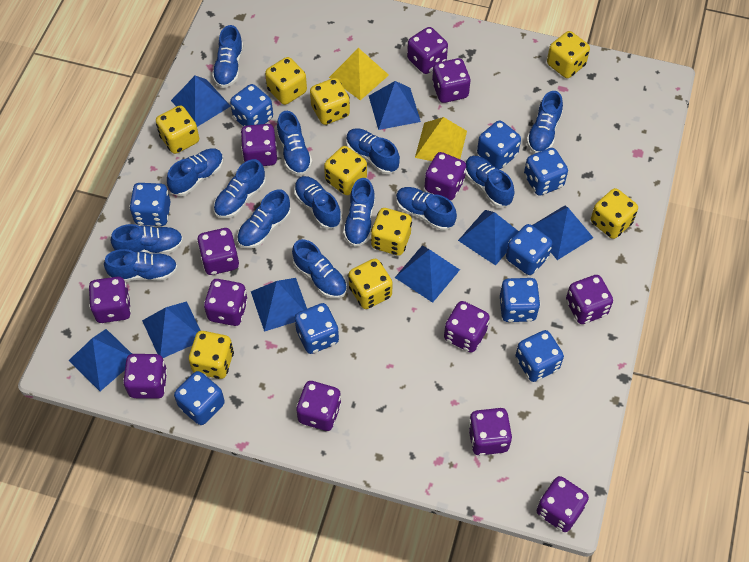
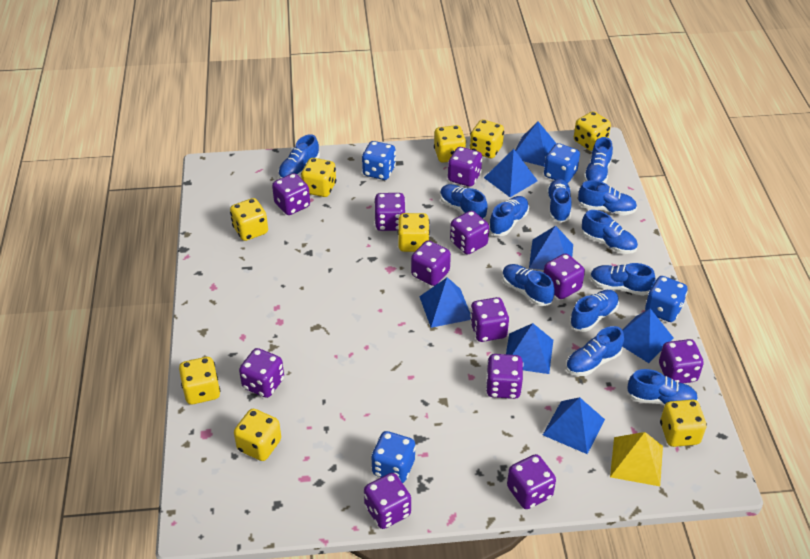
blue dice: [129,183,171,226] [174,371,225,425] [230,84,273,127] [295,303,339,354] [477,120,521,169] [500,278,540,322] [506,224,552,275] [515,330,564,382] [524,148,568,196] = 9 -> [362,141,396,180] [371,431,416,483] [544,143,580,183] [645,276,688,322] = 4
blue pyramid: [68,329,132,391] [142,301,201,358] [171,76,231,127] [251,278,307,332] [369,81,421,130] [395,245,460,303] [458,210,519,266] [532,206,593,260] = 8 -> [419,277,471,328] [484,149,538,197] [506,323,553,374] [515,121,557,167] [529,226,573,270] [543,397,605,454] [622,309,674,363] = 7
blue shoe: [104,249,178,282] [111,224,183,254] [167,148,224,196] [212,25,243,88] [214,159,266,218] [237,189,291,248] [276,111,312,176] [292,239,347,299] [294,176,342,229] [343,178,375,247] [346,128,400,174] [396,187,457,231] [465,156,514,208] [526,91,563,153] = 14 -> [278,134,320,179] [440,184,488,219] [489,196,529,236] [502,264,555,306] [547,179,572,223] [566,326,624,376] [570,290,619,332] [578,180,637,215] [582,210,638,254] [584,137,613,183] [590,263,655,296] [627,369,698,405] = 12
purple dice: [89,277,131,323] [123,354,167,399] [197,228,239,275] [204,279,248,326] [240,124,277,166] [296,381,341,431] [407,27,448,74] [425,152,466,200] [432,58,471,103] [444,301,490,353] [468,408,512,456] [537,476,589,532] [566,275,613,324] = 13 -> [239,348,284,398] [272,173,310,215] [364,473,411,529] [374,193,405,231] [411,240,451,286] [448,147,482,187] [450,211,489,254] [470,297,509,342] [486,354,523,399] [507,454,556,509] [544,253,585,299] [659,339,704,383] = 12
yellow pyramid: [329,48,389,100] [415,117,467,161] = 2 -> [610,432,663,486] = 1

